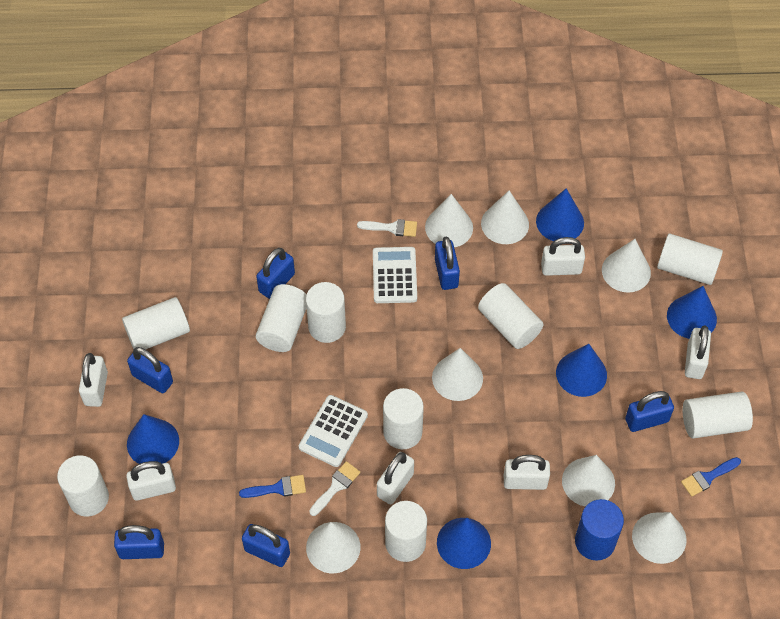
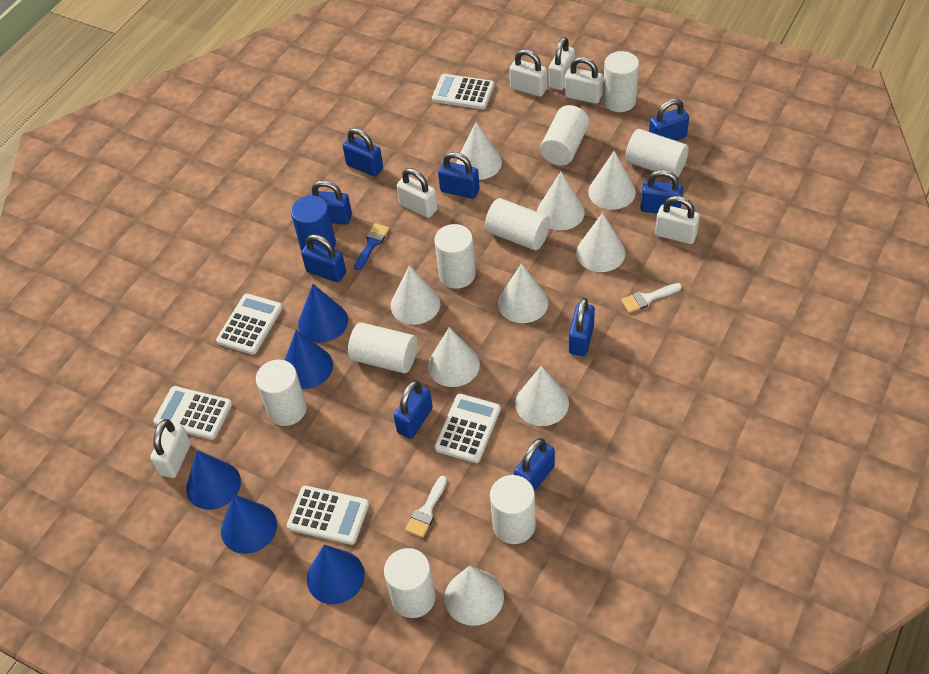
blue brush: [239,475,306,498] [681,457,741,497] = 2 -> [354,223,390,270] = 1
blue padlock: [114,525,164,559] [127,347,173,393] [242,524,290,567] [256,248,295,299] [435,237,460,290] [625,391,674,432] = 6 -> [301,234,346,282] [310,180,352,225] [343,128,383,177] [394,380,433,439] [438,152,480,199] [514,438,555,492] [569,298,595,356] [640,170,683,213] [649,98,689,141] = 9
white calculator: [299,395,368,467] [373,247,417,303] = 2 -> [153,386,232,440] [216,294,283,355] [287,486,369,545] [432,74,495,109] [434,394,501,463] = 5
white cone: [306,522,360,573] [425,194,473,247] [432,348,483,401] [481,190,529,244] [562,455,615,506] [602,239,651,293] [632,512,687,564] = 7 -> [391,265,440,325] [428,327,480,387] [445,566,504,626] [456,122,502,180] [498,263,548,323] [515,366,569,426] [537,172,585,230] [576,213,625,272] [588,151,636,210] = 9

